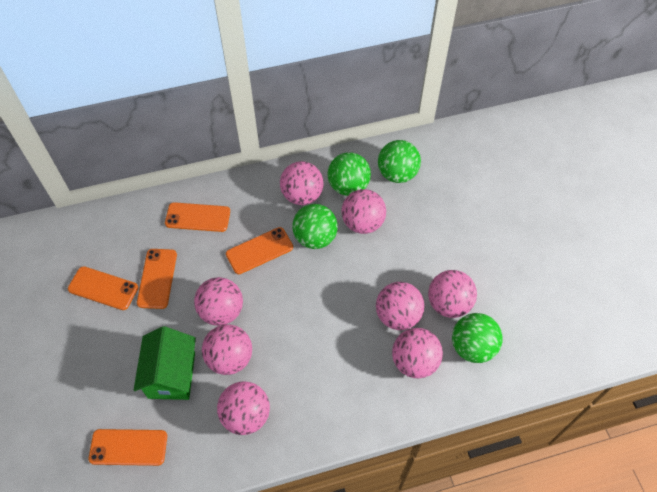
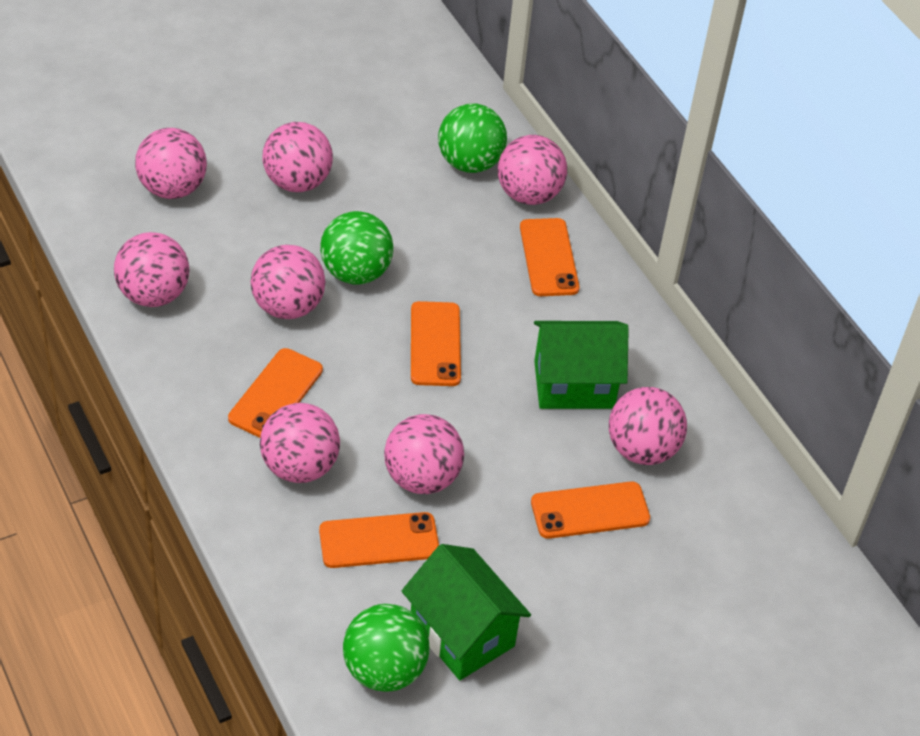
green ball: [292,204,338,249] [328,152,371,196] [378,140,421,183] [452,313,503,363] = 4 -> [320,211,393,285] [343,604,430,692] [438,104,507,173] = 3
green house: [134,326,196,400] = 1 -> [402,544,531,680] [534,321,629,409] = 2

